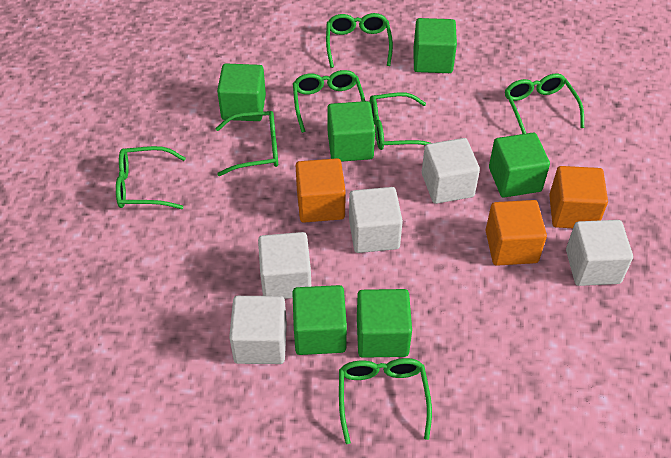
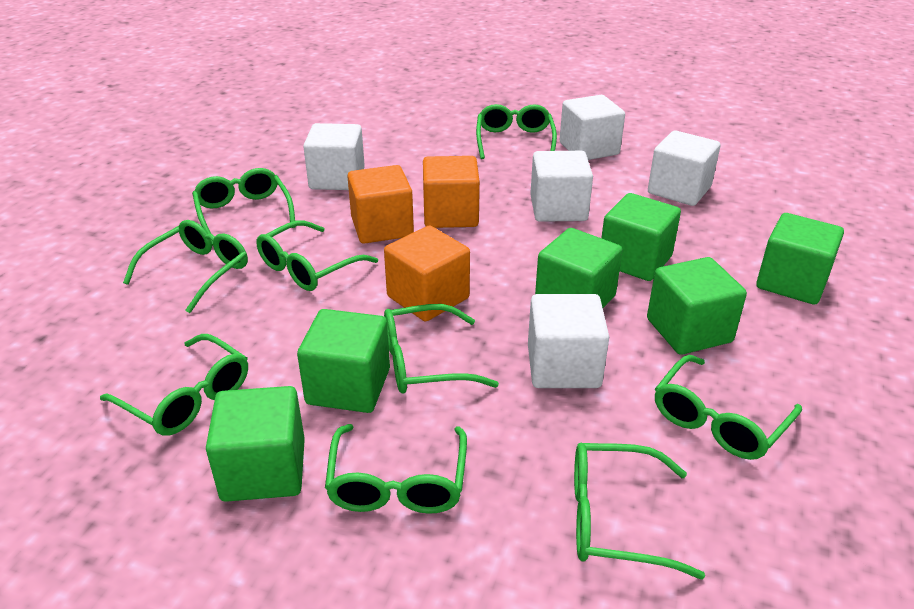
green glasses: [116,146,186,209] [215,111,278,176] [293,70,365,133] [326,13,393,68] [339,358,432,444] [370,92,430,150] [505,73,584,134] = 7 -> [100,334,248,436] [123,220,248,313] [192,168,296,246] [257,221,378,291] [325,424,467,514] [384,304,499,393] [476,104,557,159] [574,443,705,579] [655,355,802,460] = 9

